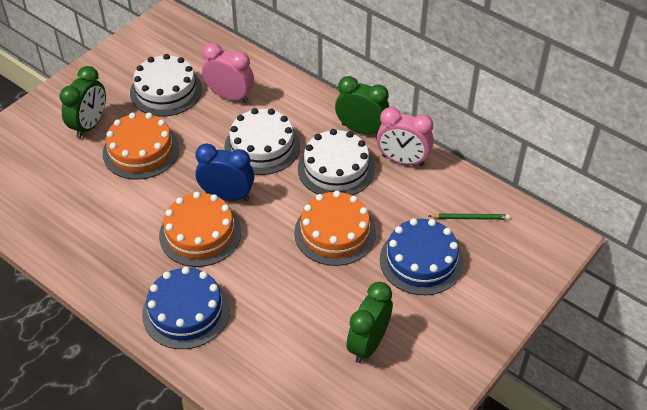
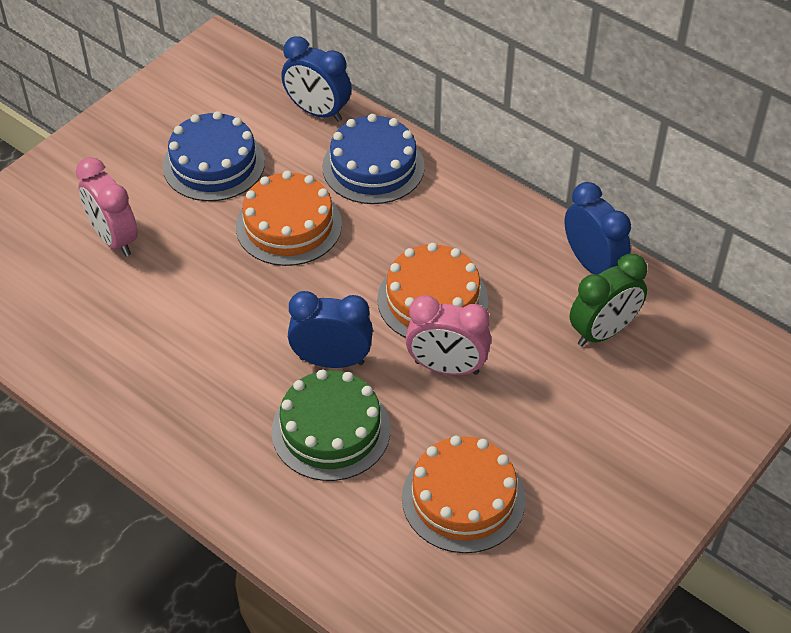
blue clock: [195,143,254,201] = 1 -> [281,36,351,122] [288,291,373,368] [564,182,631,275] = 3
green cake: none = 0 -> [271,369,390,481] = 1
green clock: [60,66,106,138] [335,76,389,134] [347,282,393,363] = 3 -> [570,253,647,347] = 1
green pencil: [429,213,510,220] = 1 -> none = 0
white cake: [130,54,202,117] [224,108,300,175] [298,129,375,196] = 3 -> none = 0

